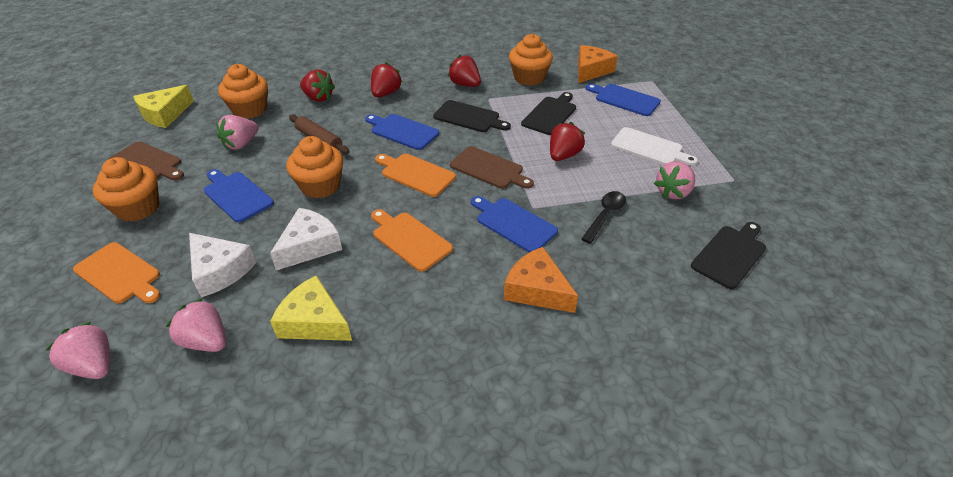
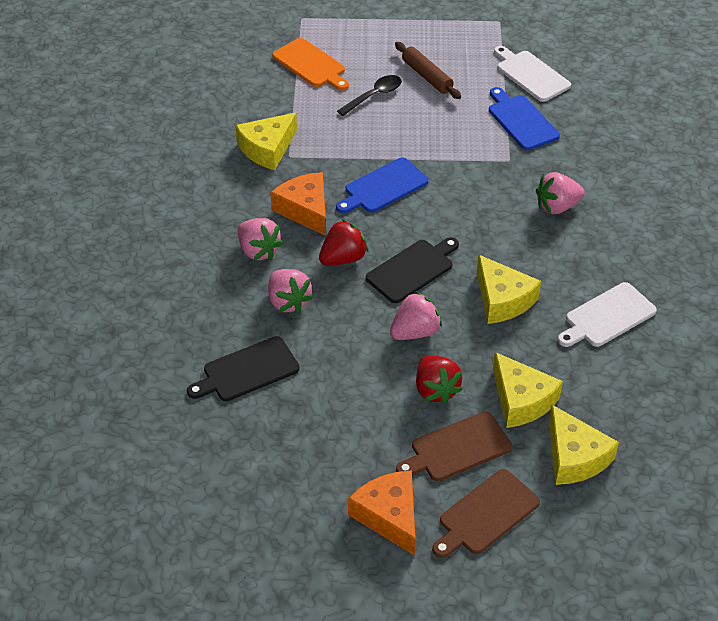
black cutting board: [433,100,511,132] [521,92,576,135] [691,222,766,289] = 3 -> [187,336,300,401] [366,237,459,303] = 2
blue cutting board: [204,169,274,223] [365,114,439,150] [471,196,558,253] [586,84,661,116] = 4 -> [336,157,429,214] [489,87,560,150] = 2
orange cupcake: [93,157,159,222] [218,64,268,119] [286,136,343,199] [509,34,553,86] = 4 -> none = 0
orange cutting board: [73,242,161,303] [371,209,453,272] [375,154,456,197] = 3 -> [272,38,349,91] = 1
red strawberry: [300,69,335,102] [371,62,402,97] [448,54,481,87] [550,122,585,161] = 4 -> [319,219,368,266] [416,355,463,404] = 2
white cheese: [189,233,257,297] [270,208,342,271] = 2 -> none = 0
white cutting board: [611,127,698,166] = 1 -> [494,46,571,102] [558,282,657,347] = 2
yellow cheese: [133,85,194,128] [270,276,352,341] = 2 -> [235,112,297,170] [477,254,541,324] [493,352,563,428] [549,405,619,485] = 4

